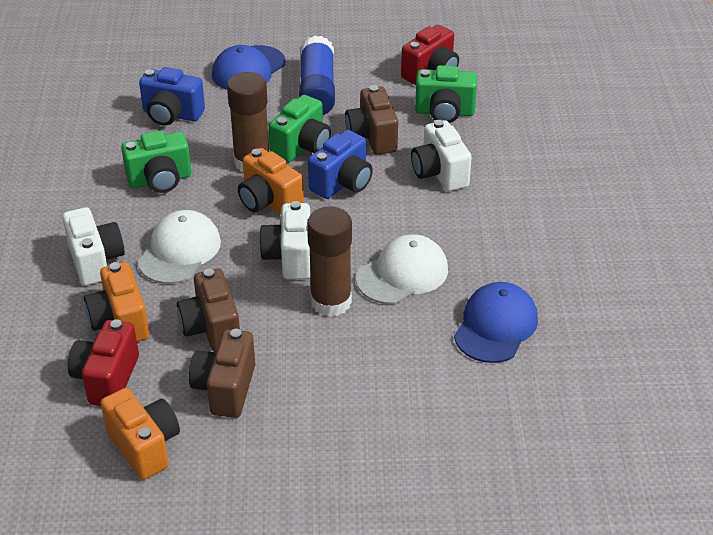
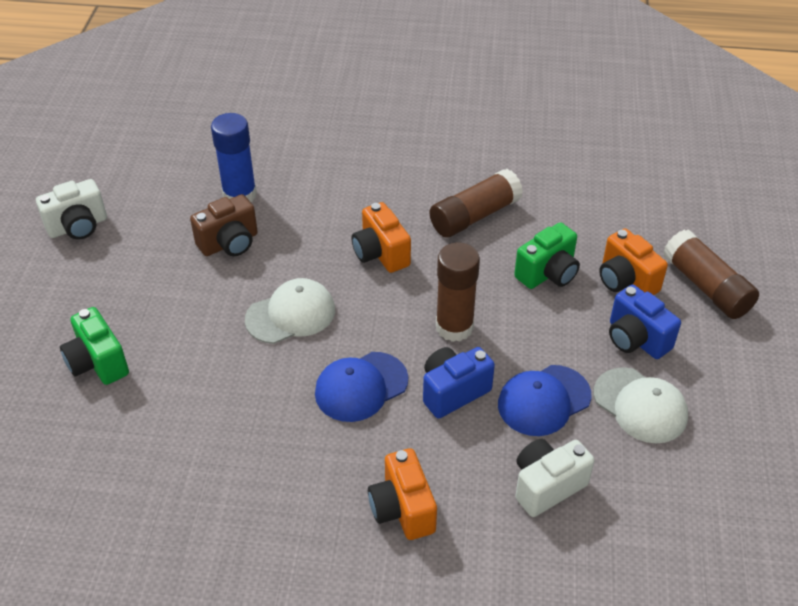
brown camera: [177,268,240,352] [189,329,255,418] [345,85,398,155] = 3 -> [190,194,258,256] = 1
brown glue stick: [227,72,270,172] [307,206,352,317] = 2 -> [430,169,523,238] [436,243,480,342] [663,229,759,319] = 3
green camera: [121,130,191,193] [269,95,331,162] [415,65,477,123] = 3 -> [60,307,129,385] [514,222,580,289] = 2
red camera: [68,319,139,406] [401,25,459,85] = 2 -> none = 0
white camera: [62,207,125,286] [259,201,311,279] [411,120,472,191] = 3 -> [36,179,107,239] [515,439,594,517] = 2

